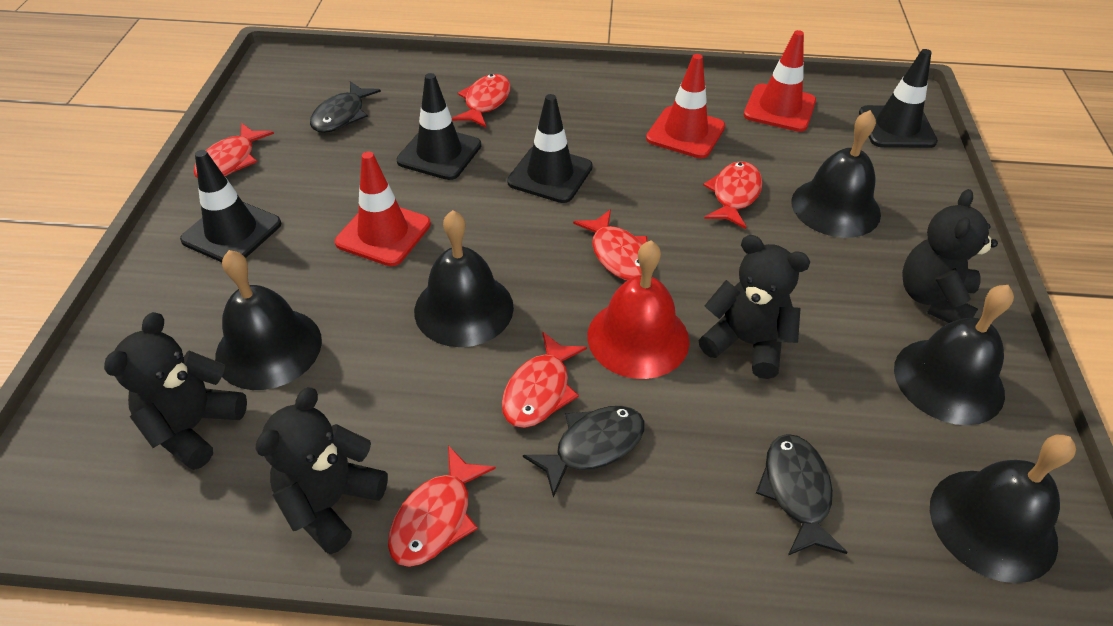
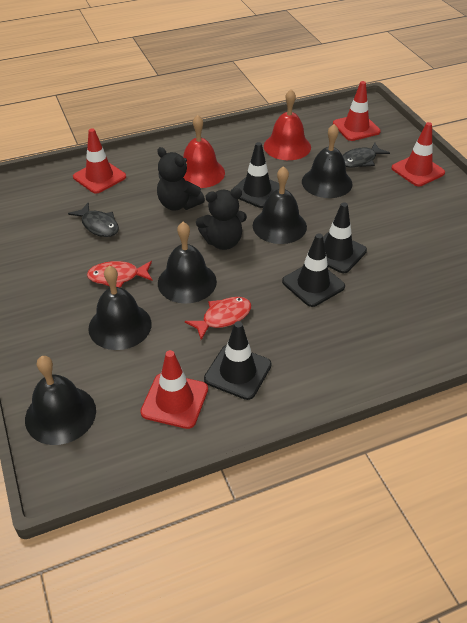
black fish: [310,81,381,133] [523,406,645,497] [756,434,848,555] = 3 -> [68,203,119,237] [342,142,390,168] = 2
black teddy bear: [104,312,247,470] [256,387,388,554] [699,235,810,379] [902,189,998,323] = 4 -> [157,147,205,211] [196,188,247,250] = 2
red bell: [588,240,690,379] = 1 -> [183,115,225,188] [264,89,311,160] = 2
red fish: [194,123,274,178] [388,445,496,567] [452,74,511,128] [502,331,587,428] [573,209,647,281] [703,161,762,229] = 6 -> [87,261,153,288] [185,297,251,340] = 2
red traffic cone: [335,151,431,266] [646,54,725,158] [744,30,816,132] = 3 -> [73,129,126,194] [140,350,208,429] [333,81,381,141] [391,122,445,186] = 4

